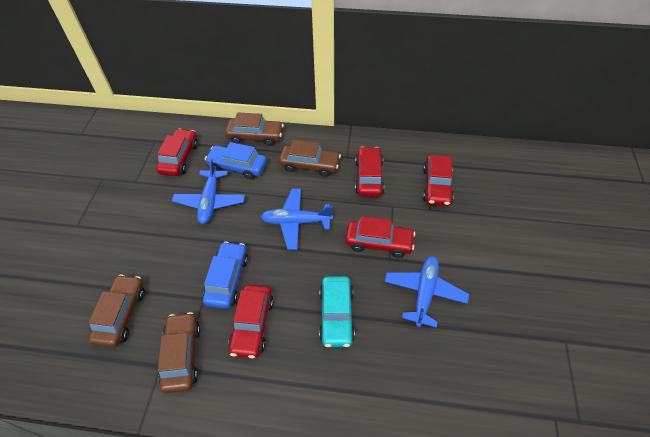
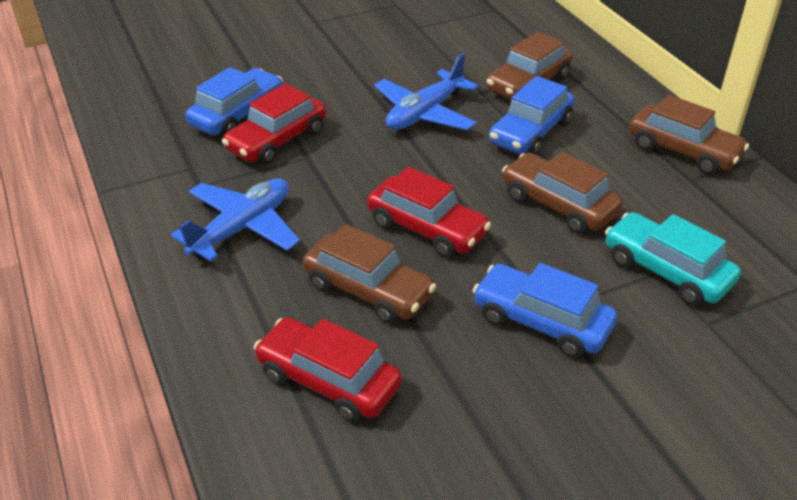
blue car: [203,241,248,309] [205,142,267,179] = 2 -> [185,67,283,136] [472,263,617,358] [489,76,575,155] = 3
blue plane: [172,159,245,224] [261,189,333,250] [384,256,469,328] = 3 -> [171,178,300,261] [374,53,478,130] = 2
red car: [156,129,198,176] [228,285,274,358] [345,216,415,258] [355,147,384,197] [423,155,454,206] = 5 -> [222,83,326,165] [254,317,402,422] [367,167,491,258] = 3

